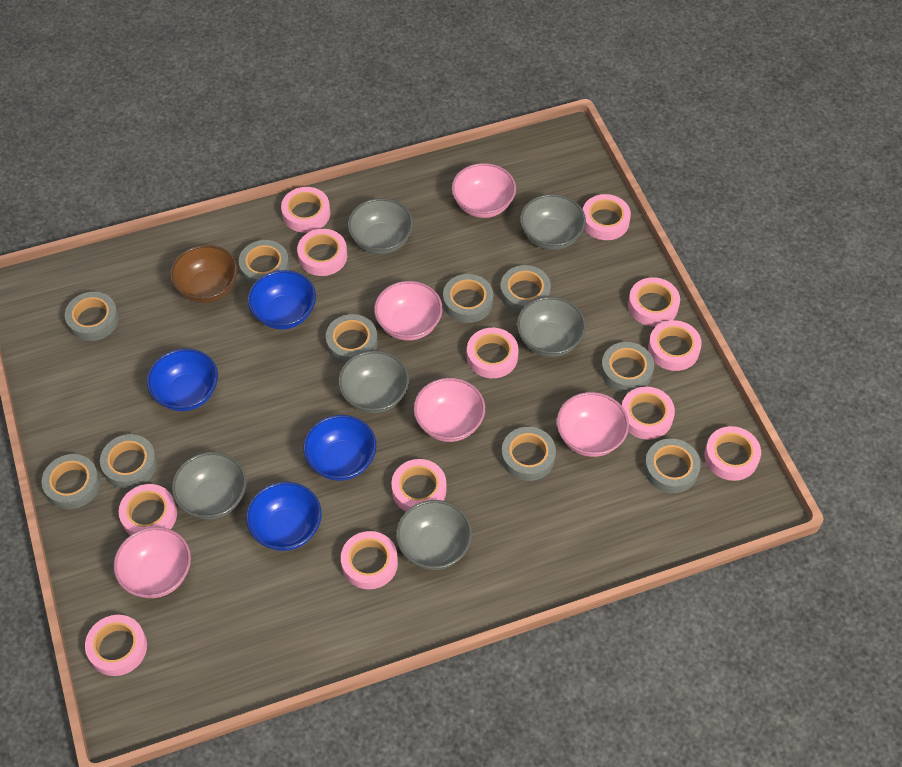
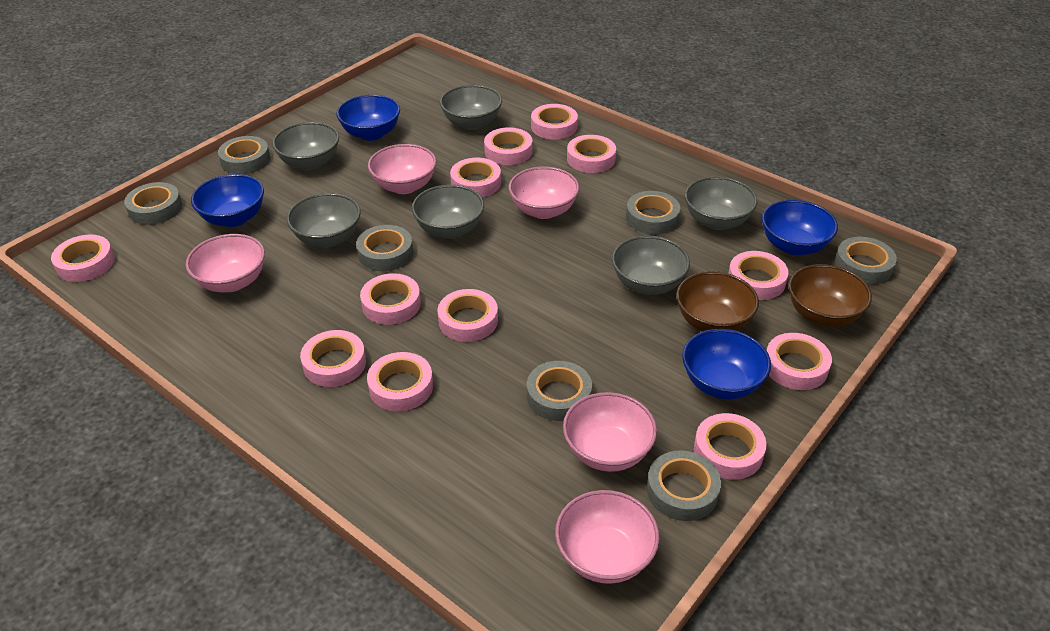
brown bowl: [170,245,238,303] = 1 -> [676,271,759,332] [788,264,872,327] = 2
grey tape: [42,454,100,509] [65,292,119,341] [100,434,157,489] [239,240,290,286] [326,314,378,364] [443,274,493,323] [500,265,551,313] [501,427,556,481] [601,342,654,393] [644,438,701,493] = 10 -> [124,182,182,225] [218,136,270,174] [356,225,413,271] [527,361,592,421] [626,191,680,234] [647,451,721,521] [835,237,897,285] = 7

